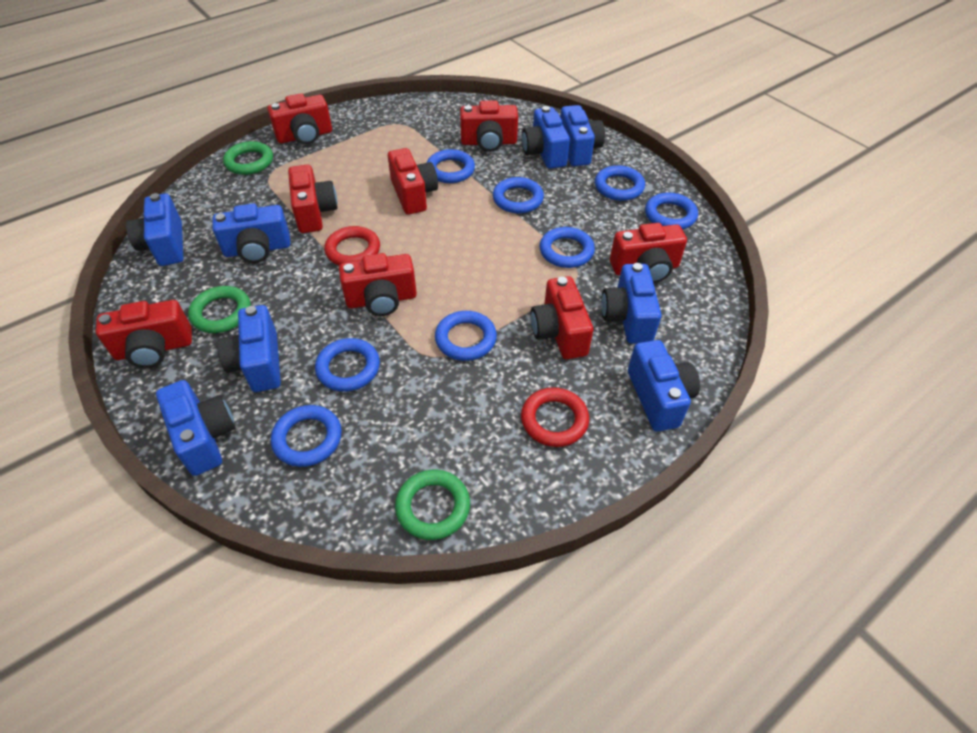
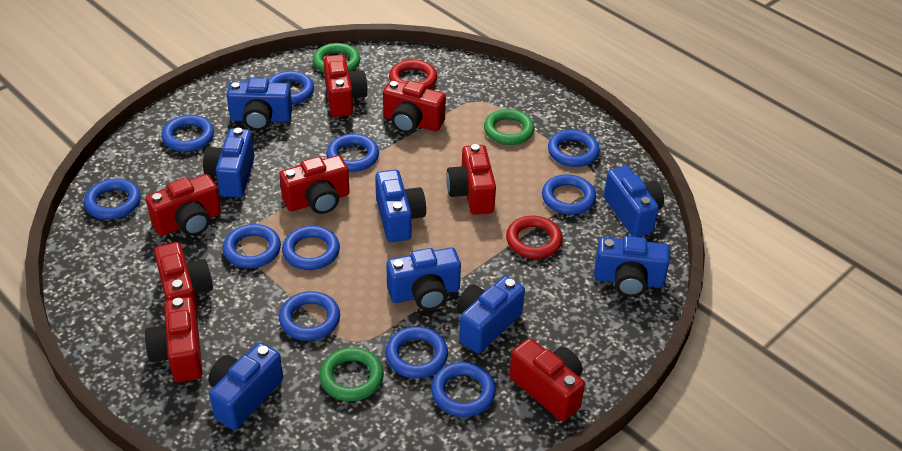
blue ring: [271,405,342,467] [315,338,380,392] [427,149,475,183] [435,311,497,361] [493,177,544,214] [540,227,595,268] [595,165,645,201] [645,192,698,229] = 8 -> [84,178,141,220] [161,115,214,152] [223,224,281,268] [268,71,314,105] [279,291,340,341] [282,226,340,270] [327,134,379,172] [385,326,448,379] [431,362,496,417] [542,174,596,215] [548,130,600,167] = 11

